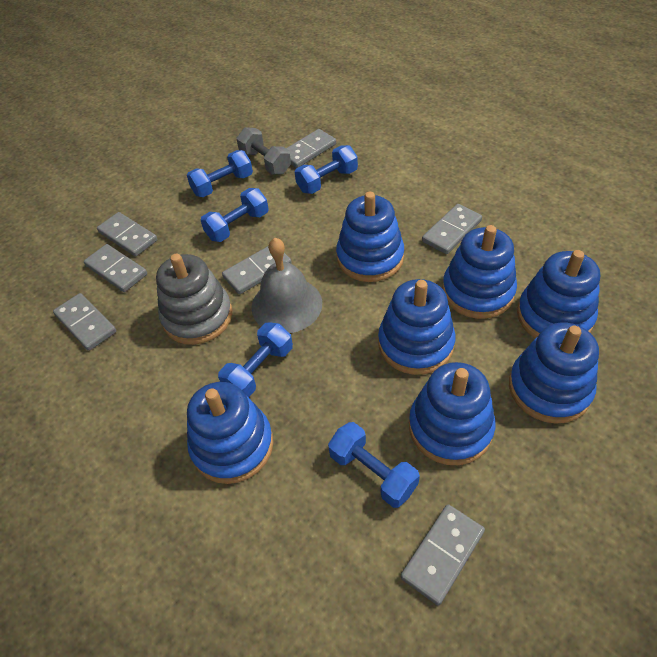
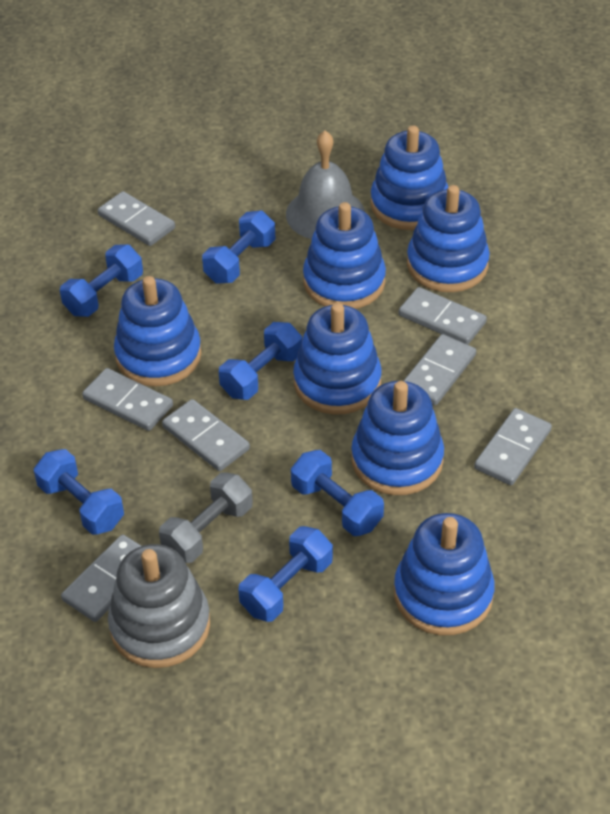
blue dumbbell: [187,150,253,197] [201,188,269,242] [218,322,293,397] [295,145,358,194] [328,422,420,508] = 5 -> [34,449,124,535] [60,245,143,317] [202,211,275,284] [219,322,302,400] [238,526,333,622] [291,450,384,536] = 6

